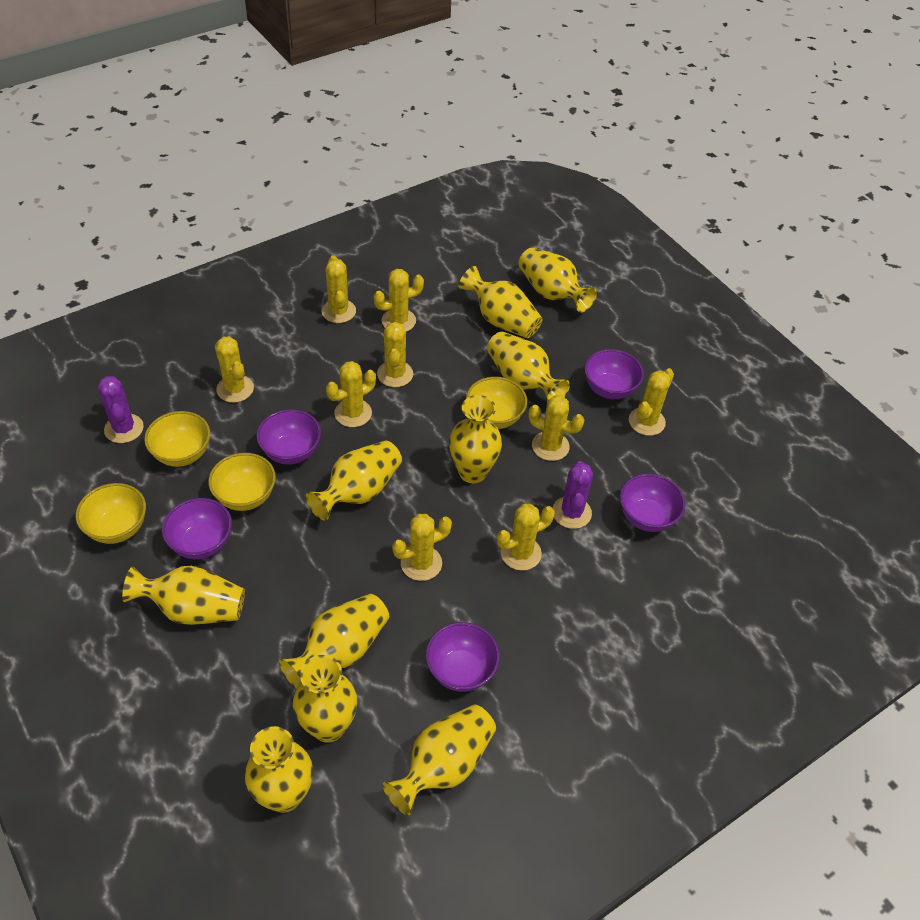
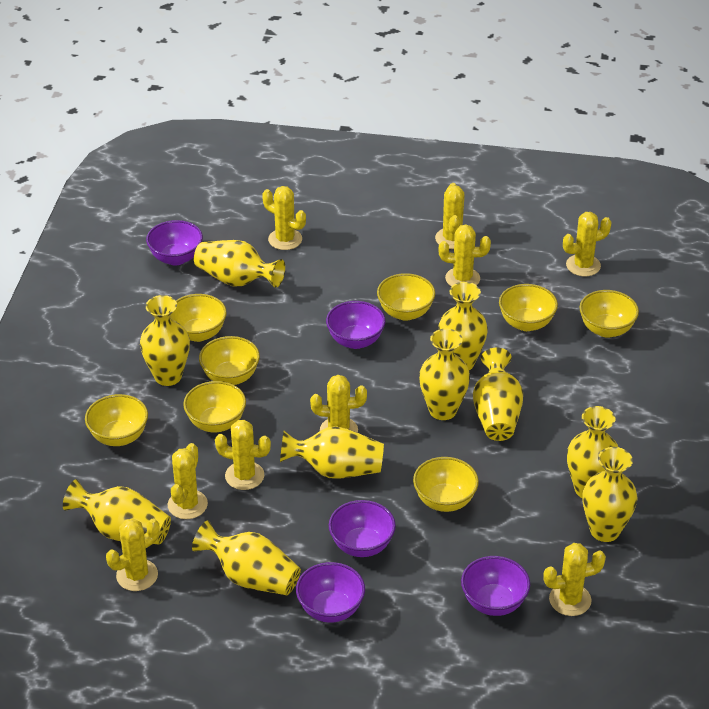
purple cactus: [98,376,144,443] [553,461,593,529] = 2 -> none = 0
yellow bowl: [76,483,146,544] [144,411,210,467] [208,453,276,511] [466,377,527,429] = 4 -> [85,394,148,446] [170,294,227,342] [183,381,246,432] [199,336,260,385] [377,273,435,321] [413,457,479,512] [499,284,558,331] [579,290,639,338] = 8

